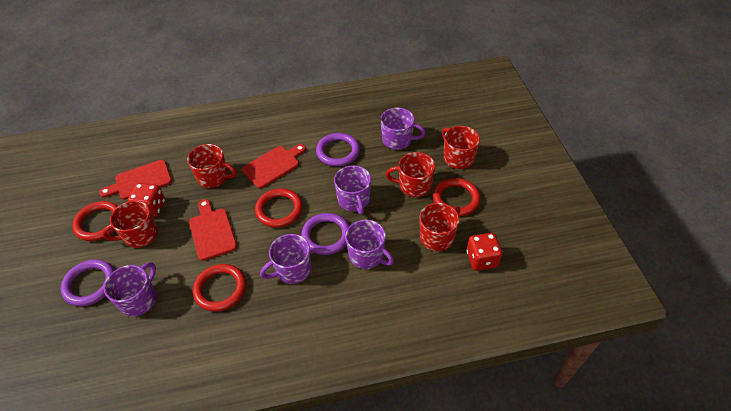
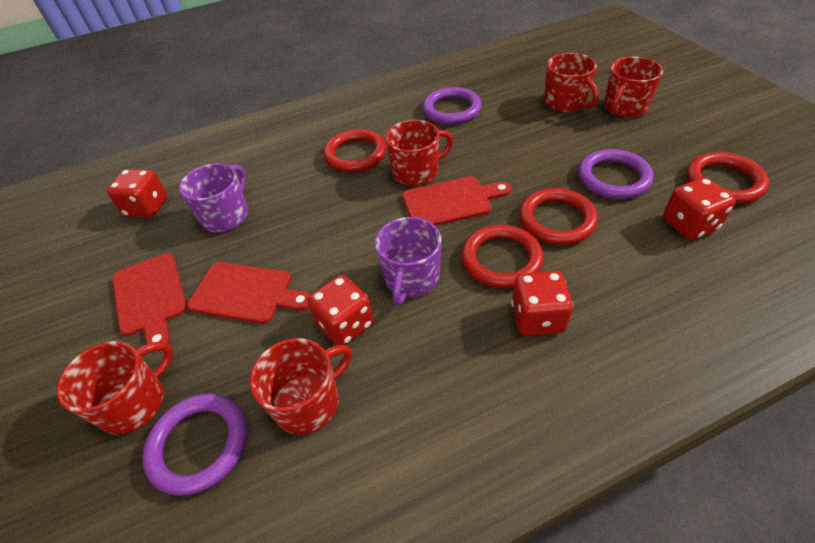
purple mug: [104,262,157,317] [260,234,311,284] [334,166,371,215] [345,220,394,269] [381,108,425,150] = 5 -> [179,163,248,232] [375,217,442,305] = 2
red dice: [128,183,165,217] [466,233,502,271] = 2 -> [107,169,167,218] [307,275,374,345] [511,271,573,336] [663,177,736,240] = 4

